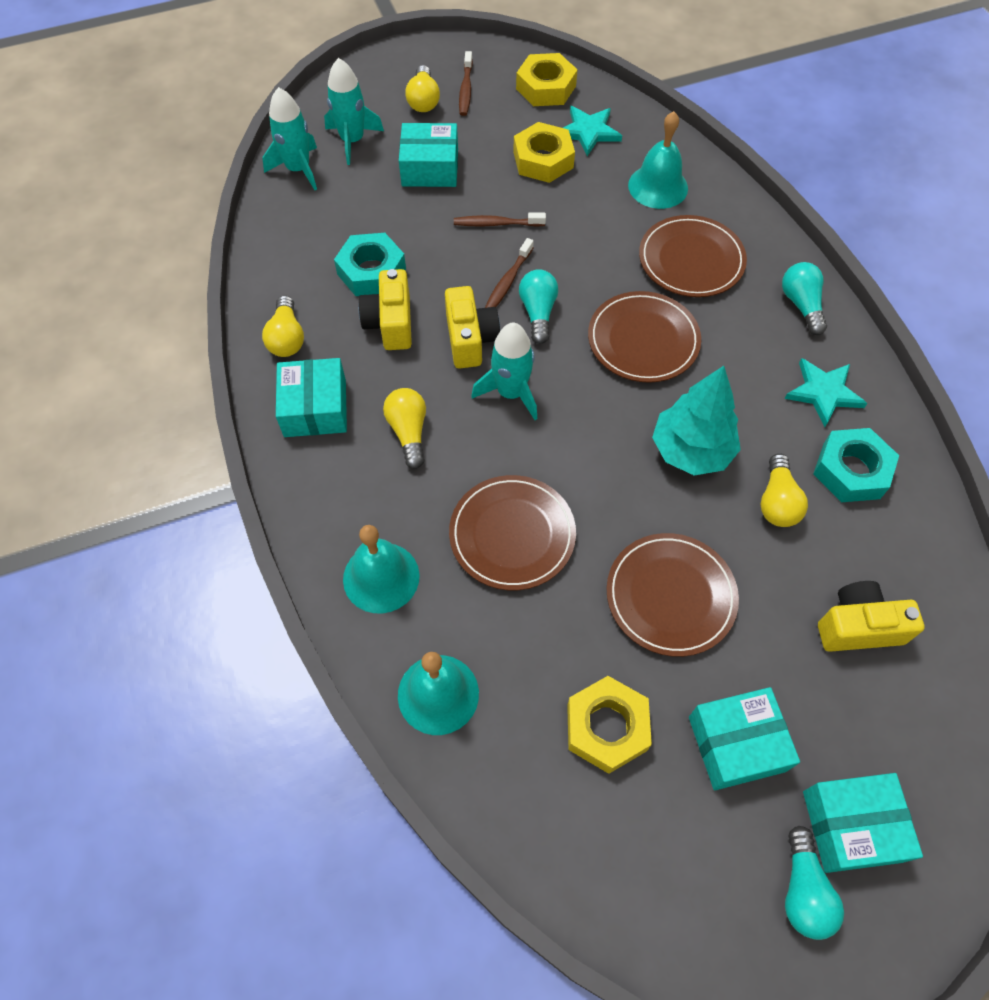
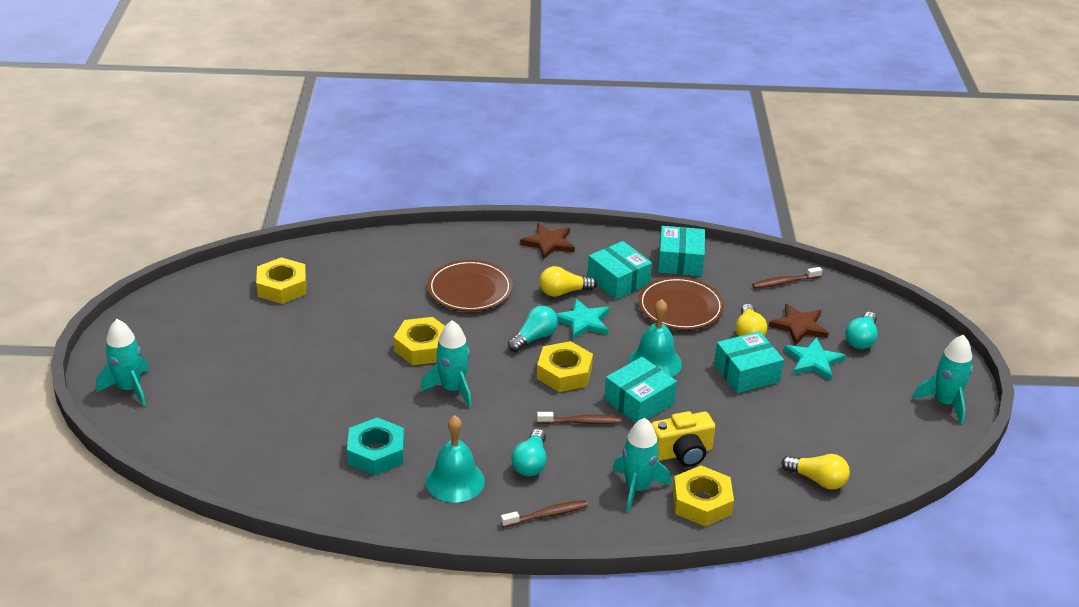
brown plate: [449,475,576,590] [588,291,701,383] [607,533,739,657] [639,215,747,297] = 4 -> [427,260,513,312] [638,277,724,330] = 2
brown star: none = 0 -> [520,223,575,260] [769,304,829,345] = 2
turquoise bell: [343,525,420,613] [398,652,479,735] [628,111,688,209] = 3 -> [426,415,485,503] [629,299,682,377] = 2
turquoise nut: [334,233,406,296] [813,428,899,502] = 2 -> [347,417,404,475] = 1
turquoise rocket: [262,87,317,190] [324,58,384,165] [471,323,537,420] = 3 -> [96,319,149,406] [421,320,472,408] [613,418,671,512] [913,335,973,424] = 4
turquoise tree: [652,366,741,475] = 1 -> none = 0
yellow camera: [358,269,412,350] [445,286,500,369] [818,581,924,652] = 3 -> [651,411,715,467] = 1
yellow light bulb: [262,295,304,357] [383,388,426,469] [405,65,440,112] [761,454,808,527] = 4 -> [539,266,597,297] [735,304,767,337] [782,454,850,489] = 3
yellow nut: [513,122,575,183] [516,53,578,106] [567,676,652,774] = 3 -> [256,257,306,304] [394,317,445,365] [537,341,593,392] [673,465,734,526] = 4

